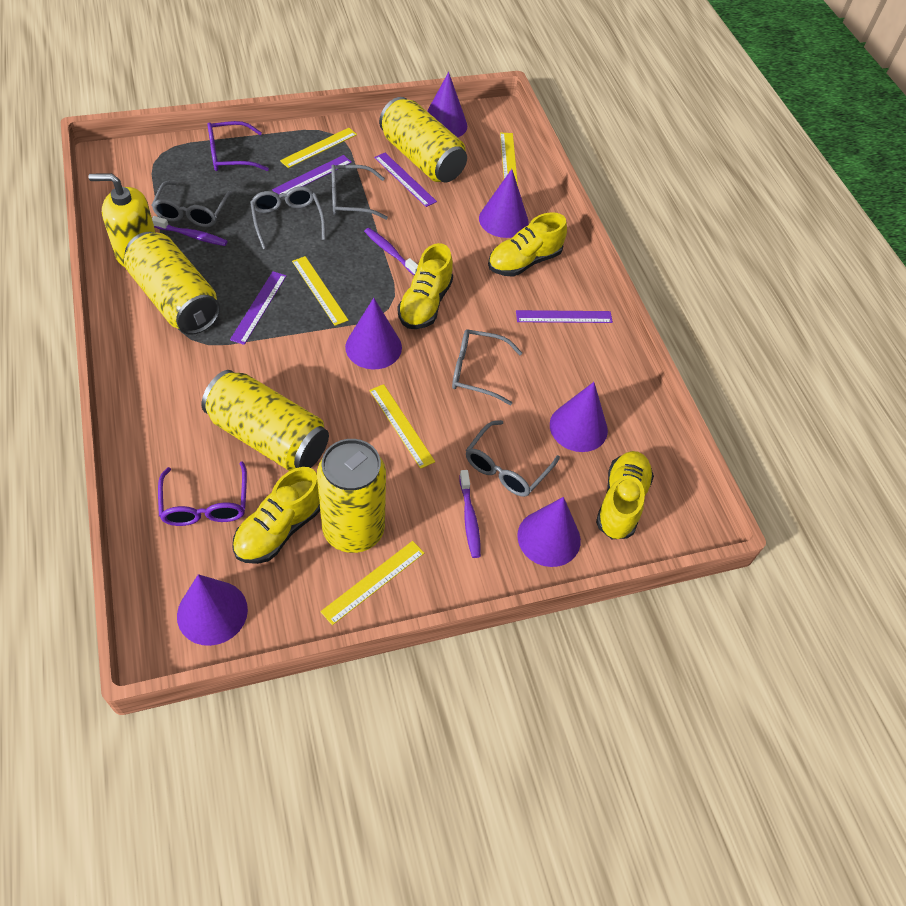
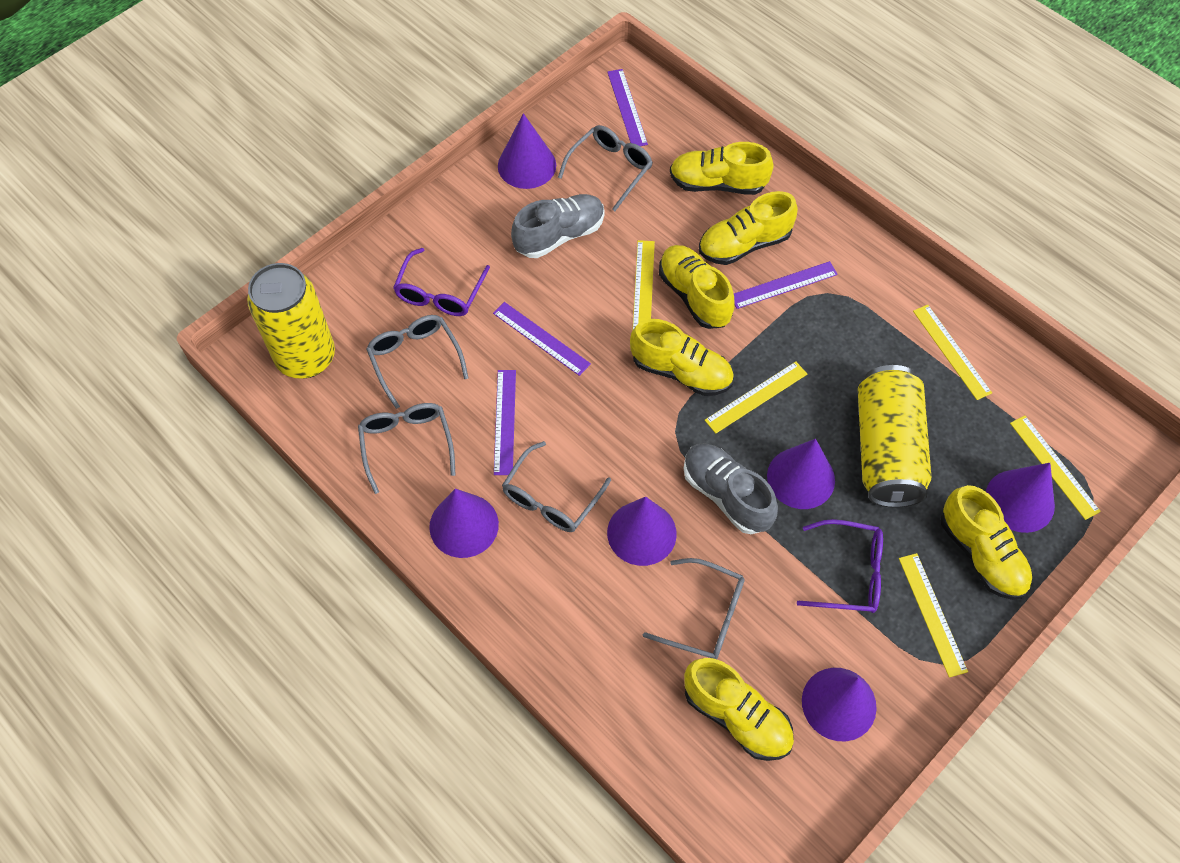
grey shoe: none = 0 -> [511,194,605,258] [683,443,778,534] = 2
purple toothbrush: [152,216,228,246] [364,228,418,276] [459,470,481,558] = 3 -> none = 0
yellow can: [124,232,220,335] [202,370,329,471] [317,439,386,553] [379,97,467,182] = 4 -> [247,263,335,378] [858,365,931,508] = 2
yellow shoe: [233,467,320,564] [397,243,453,329] [488,212,567,277] [596,451,654,539] = 4 -> [630,319,734,396] [659,245,735,329] [670,142,774,195] [684,658,794,761] [699,191,798,265] [941,485,1033,600] = 6
yellow soap dispenser: [88,173,156,267] = 1 -> none = 0

